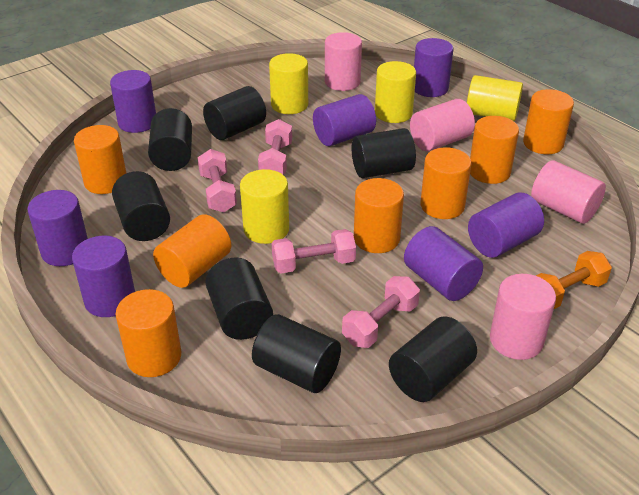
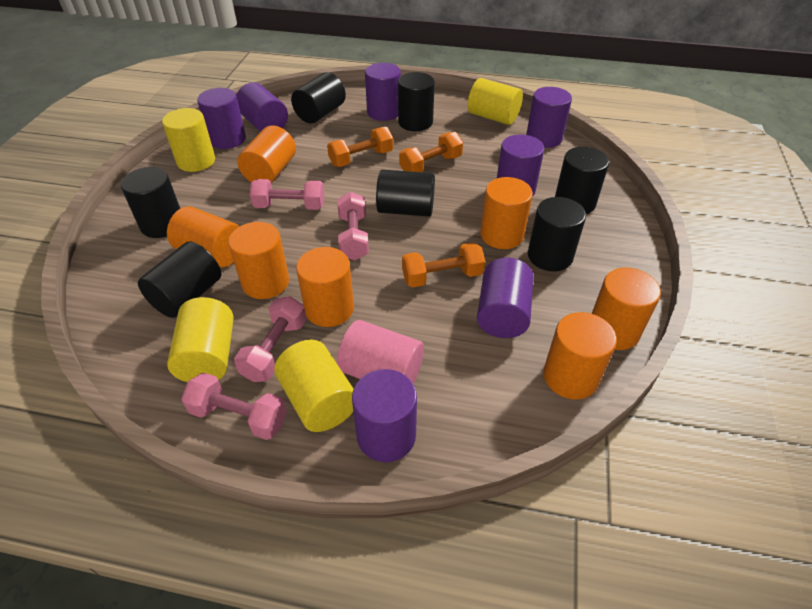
orange dumbbell: [536,251,612,309] = 1 -> [327,127,393,167] [399,132,463,172] [402,242,485,288] = 3
pink cylinder: [325,32,362,91] [410,99,475,151] [490,274,556,360] [531,160,606,224] = 4 -> [337,320,424,384] = 1

